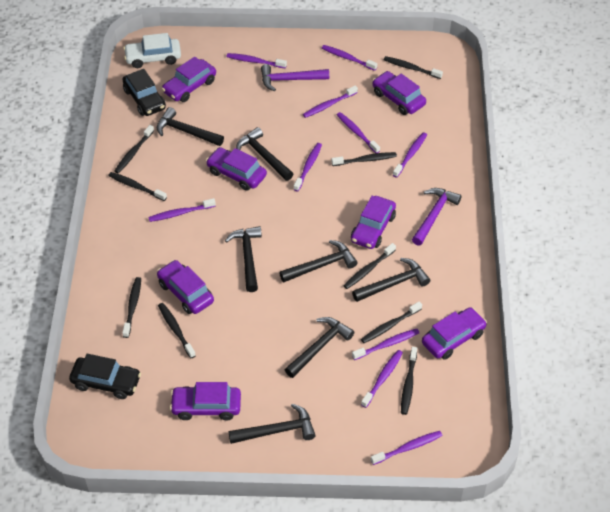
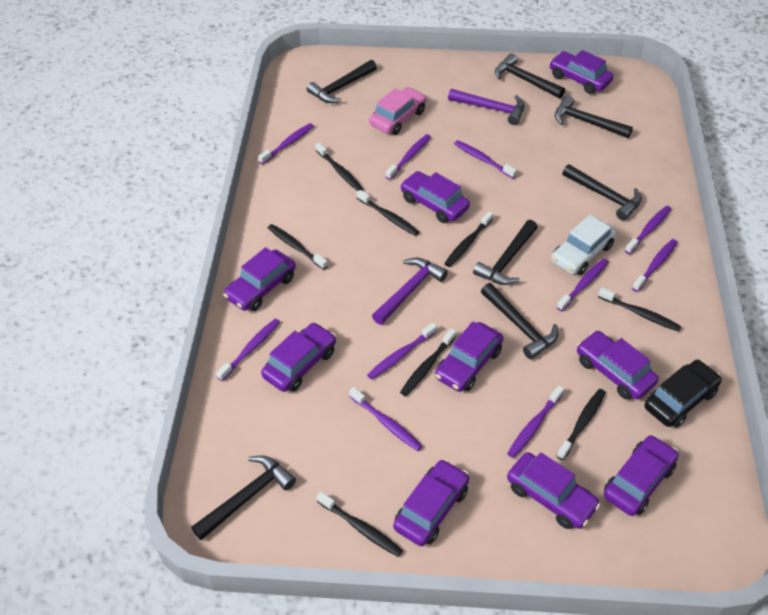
black car: [69,354,141,399] [122,69,166,116] = 2 -> [645,360,722,428] = 1
black toothbrush: [108,172,167,201] [114,125,154,173] [122,277,141,338] [158,303,196,358] [332,152,397,166] [343,243,396,289] [361,302,422,343] [384,56,443,79] [401,347,417,415] = 9 -> [268,224,328,270] [316,143,363,191] [317,492,403,557] [357,190,419,236] [400,328,456,396] [444,211,493,267] [557,389,606,460] [598,287,682,332] = 8
pink car: none = 0 -> [369,87,426,135] = 1
purple car: [157,260,214,314] [162,57,216,102] [170,382,241,420] [206,147,267,191] [351,196,396,249] [372,71,426,115] [422,307,487,360] = 7 -> [223,247,296,311] [261,322,336,392] [393,459,469,546] [400,171,470,223] [435,322,503,392] [507,452,601,529] [549,50,613,94] [577,331,659,400] [604,435,679,516] = 9

